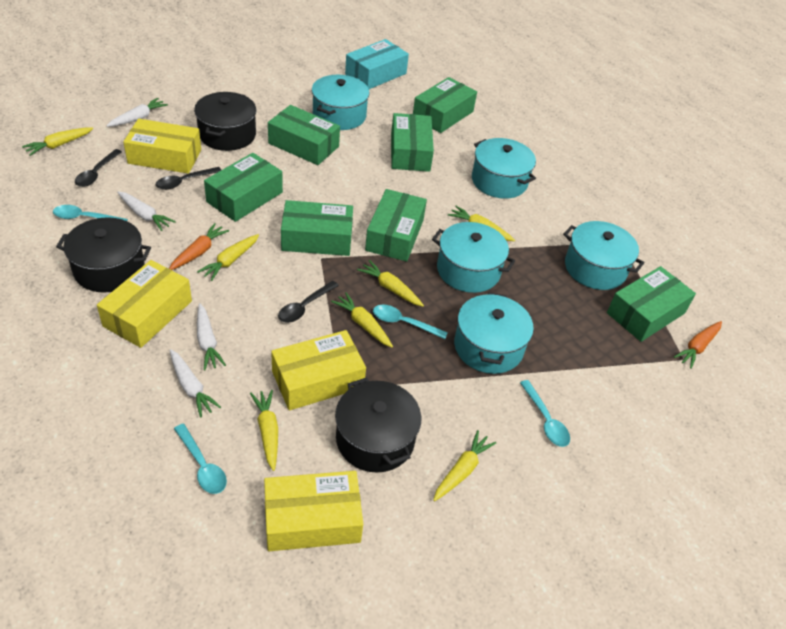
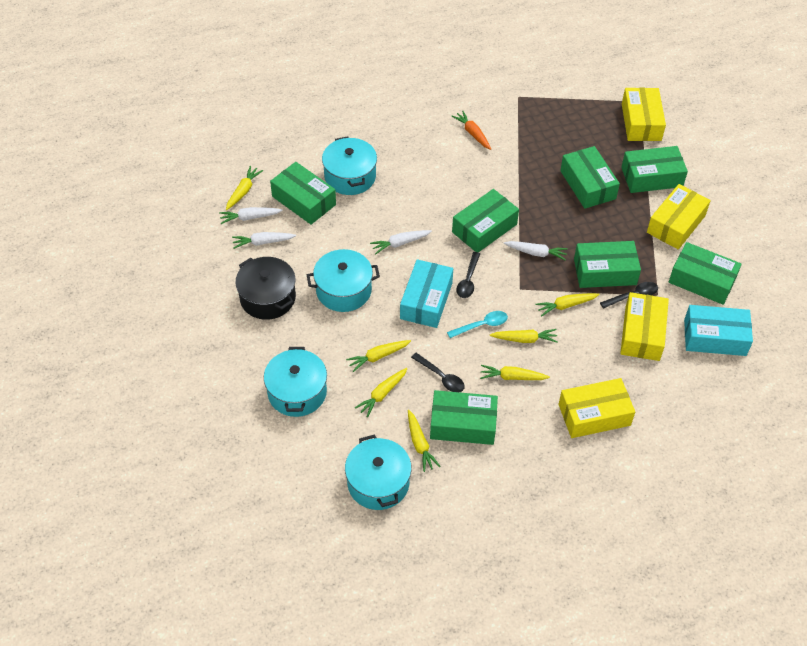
black pot: [56,217,151,293] [194,92,257,151] [335,378,421,472] = 3 -> [235,257,296,320] = 1
orange carrot: [169,223,229,270] [674,321,722,369] = 2 -> [451,111,491,150] = 1
turquoise box: [345,39,409,89] = 1 -> [400,259,453,328] [684,305,753,356] = 2
turquoise pot: [312,75,369,130] [432,222,515,293] [454,292,534,374] [472,138,536,199] [563,221,644,290] = 5 -> [264,347,327,417] [307,249,380,312] [322,136,377,195] [345,434,412,510] = 4
turquoise spoon: [53,205,128,221] [174,424,227,494] [373,305,448,339] [520,380,570,447] = 4 -> [447,311,508,338] = 1

